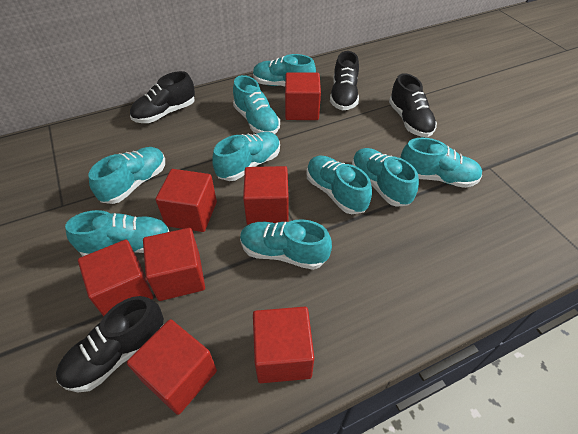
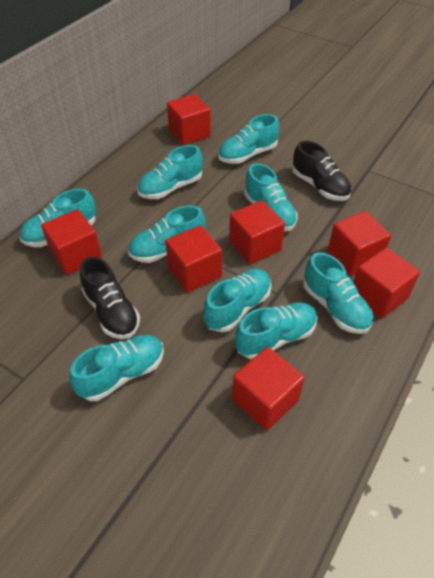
black shoe: [56,296,164,392] [130,71,195,123] [330,51,359,110] [389,73,437,137] = 4 -> [80,257,140,339] [292,141,352,201] = 2

